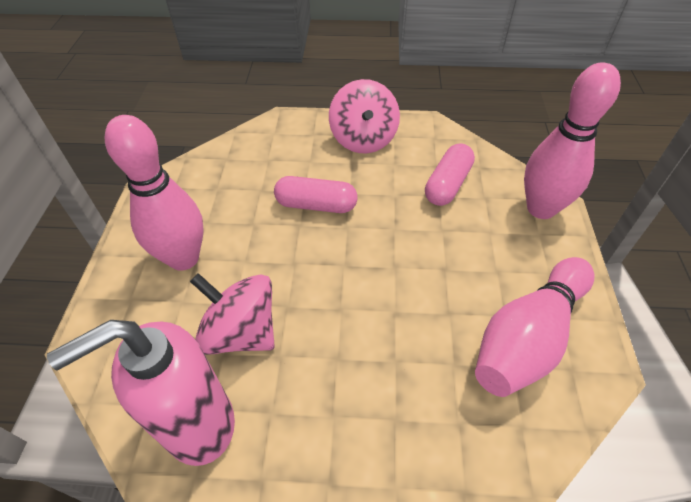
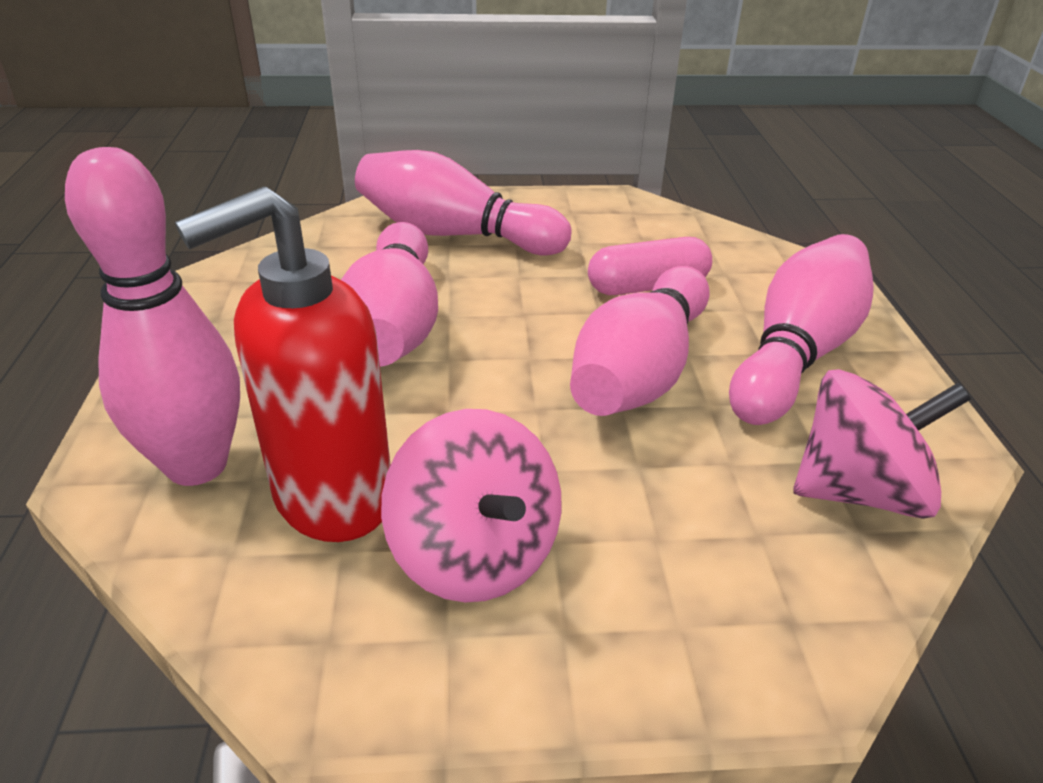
pink bowling pin: [105,115,204,271] [475,257,594,397] [524,62,621,219] = 3 -> [65,147,240,486] [341,222,438,366] [355,150,571,255] [570,266,710,416] [729,234,873,425] = 5
pink capsule: [274,176,357,213] [425,143,475,206] = 2 -> [588,237,712,295] = 1
pink soap dispenser: [47,320,235,466] = 1 -> none = 0
red soap dispenser: none = 0 -> [175,186,391,542] = 1

